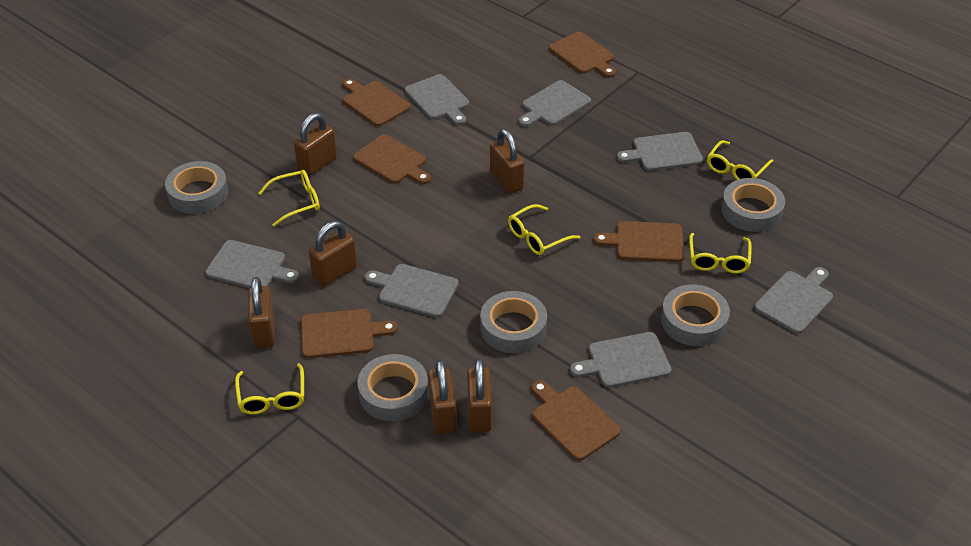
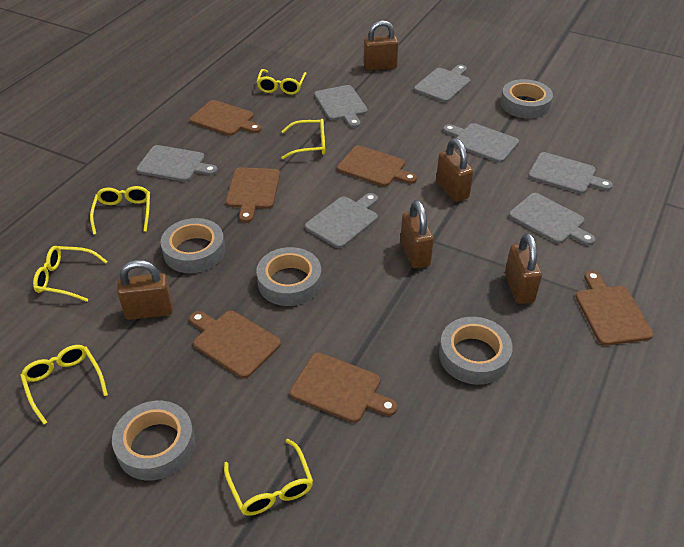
brown padlock: [248,277,275,348] [294,113,337,176] [309,221,357,286] [428,360,457,434] [467,358,492,432] [490,129,525,194] = 6 -> [117,260,173,320] [363,20,399,70] [400,200,434,269] [436,138,474,202] [505,233,542,304] = 5
yellow glasses: [235,363,304,415] [259,170,320,227] [508,204,580,255] [689,233,752,273] [707,140,773,180] = 5 -> [20,345,108,424] [33,246,108,302] [90,186,150,235] [224,439,313,516] [257,69,307,95] [281,119,325,159] = 6

